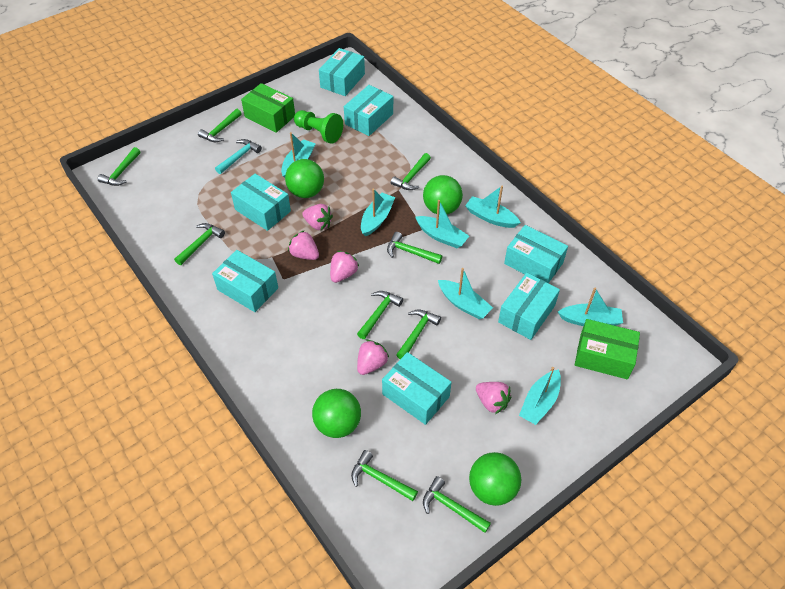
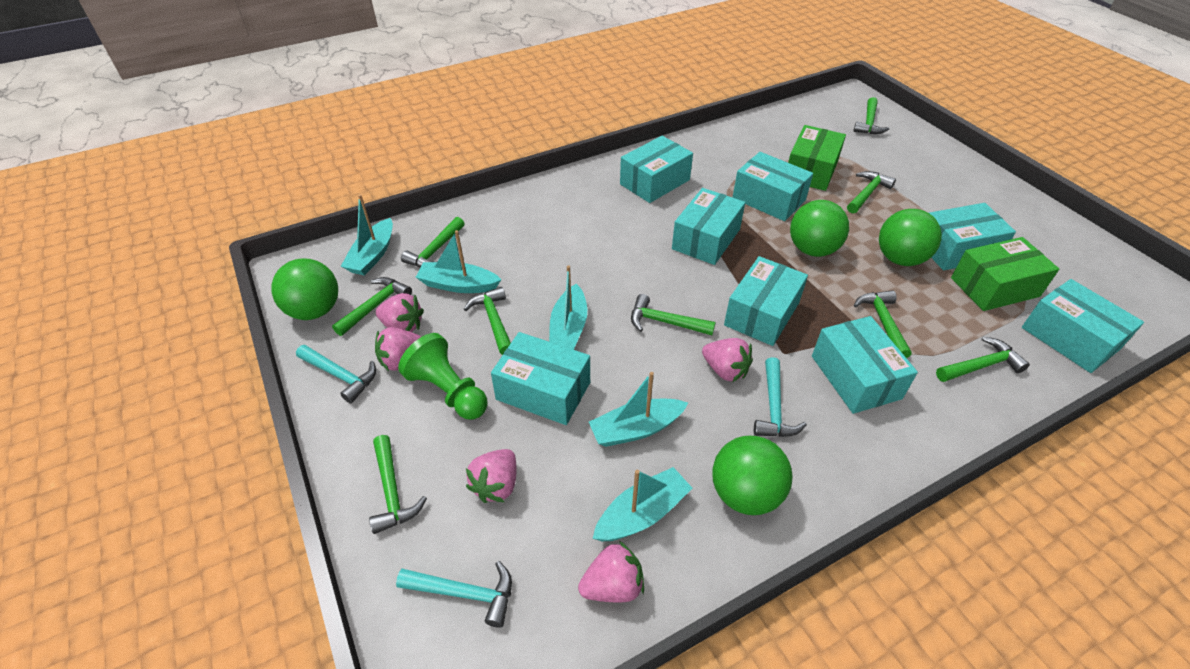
turquoise boat: [281,132,316,178] [361,189,395,237] [416,200,469,248] [438,268,493,319] [465,185,521,228] [519,367,561,425] [558,288,623,326] = 7 -> [341,194,393,276] [416,230,501,293] [549,265,587,350] [589,372,688,447] [593,467,692,541] = 5
turquoise box: [212,250,278,312] [231,174,291,231] [319,48,365,96] [344,85,393,136] [382,352,452,425] [498,273,560,340] [504,225,568,283] = 7 -> [491,332,590,425] [620,136,693,203] [672,188,745,265] [724,256,808,346] [732,152,813,221] [812,316,918,414] [929,203,1016,270] [1022,279,1144,373] = 8
turquoise hammer: [215,139,262,174] = 1 -> [296,345,376,403] [396,561,512,628] [754,357,807,437] = 3

